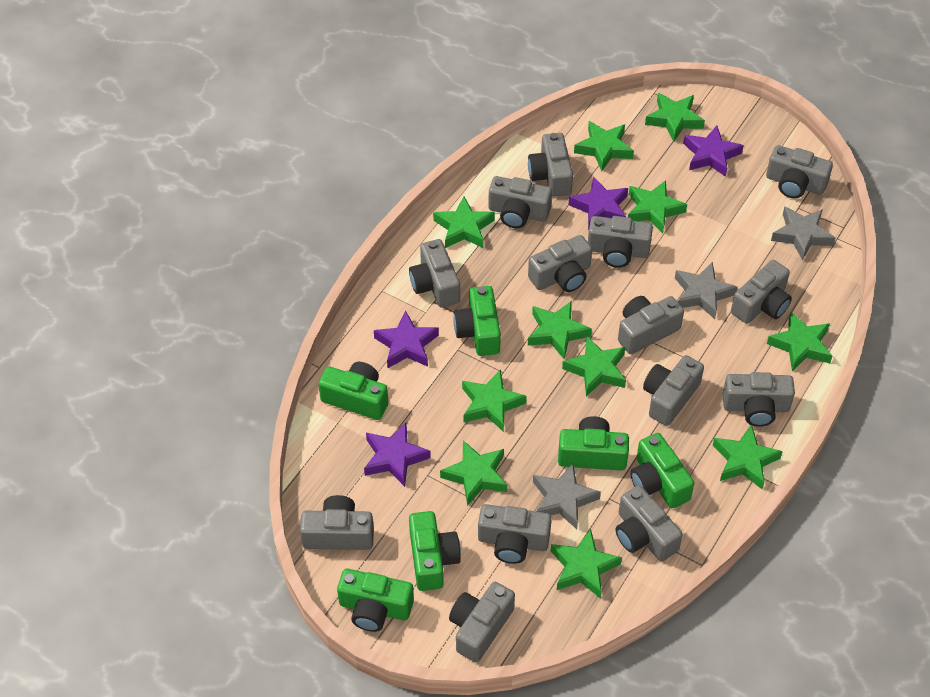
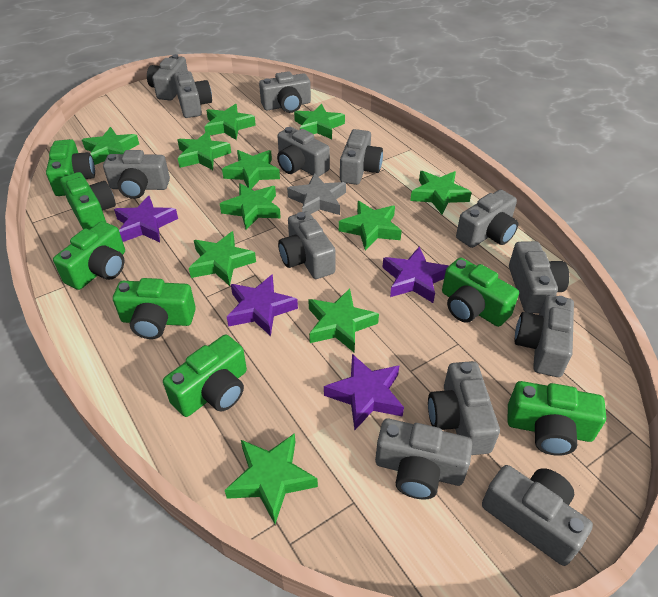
green camera: [318,362,388,420] [337,569,414,632] [409,511,461,591] [453,286,501,356] [558,416,629,470] [630,433,694,508] = 6 -> [46,139,95,196] [53,221,125,290] [60,172,116,230] [113,278,196,339] [163,335,247,417] [442,258,519,327] [507,381,606,456] = 7
grey camera: [300,495,374,550] [409,239,460,307] [449,582,515,663] [478,504,552,564] [488,176,552,228] [528,133,573,197] [528,235,592,292] [588,216,653,268] [615,485,683,561] [618,296,684,354] [643,355,704,426] [722,372,795,427] [731,260,792,324] [766,145,833,198] = 14 -> [103,150,170,199] [147,54,188,100] [174,71,212,118] [259,71,311,113] [277,127,330,177] [278,211,336,279] [340,129,383,185] [375,419,472,500] [428,361,500,455] [456,190,518,248] [482,465,593,566] [509,241,569,313] [515,295,574,377] = 13
grey star: [533,463,601,529] [675,262,738,319] [771,206,835,261] = 3 -> [287,173,346,215] = 1

